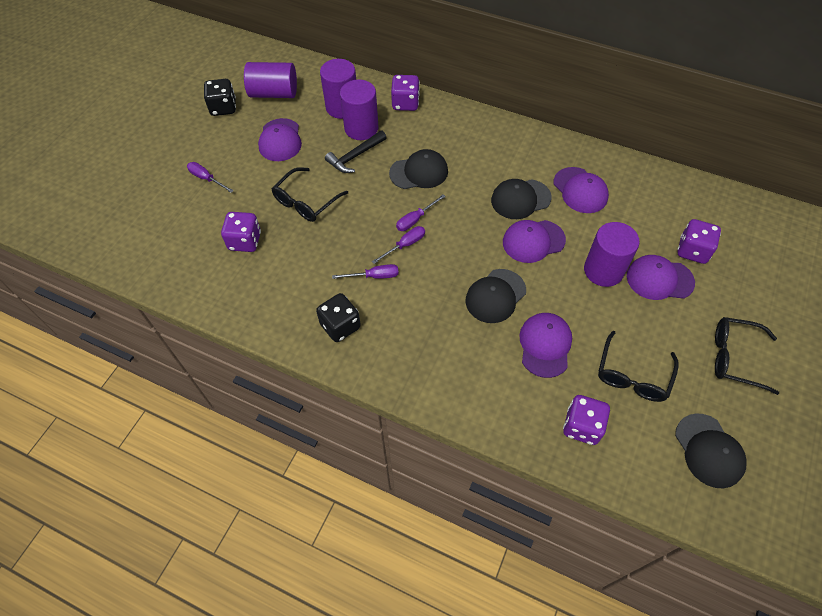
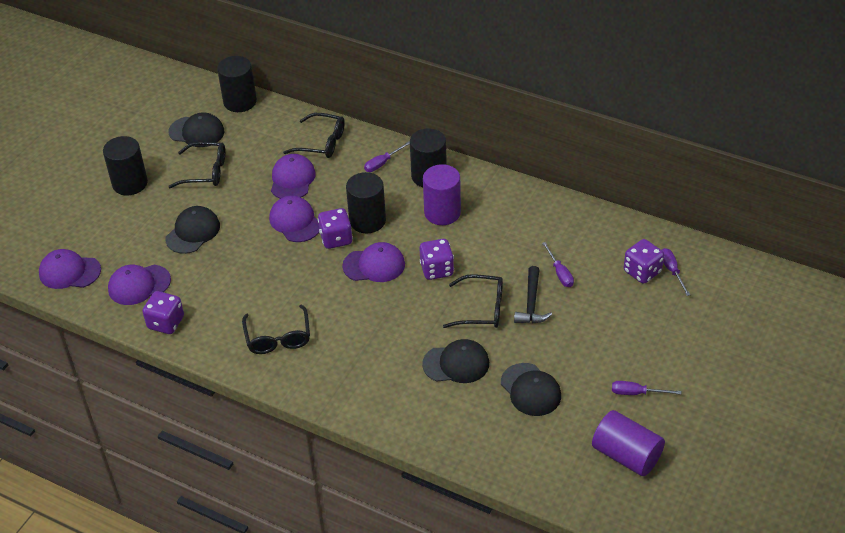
black cylinder: none = 0 -> [103,136,148,195] [217,56,257,112] [346,172,386,233] [410,128,447,187] = 4
black dice: [204,79,236,116] [316,293,361,342] = 2 -> none = 0
black glasses: [272,167,348,222] [598,331,679,402] [715,317,779,395] = 3 -> [168,142,225,188] [242,305,310,354] [283,113,345,158] [443,274,503,328] = 4
purple cylinder: [244,62,297,98] [320,59,356,119] [340,80,379,140] [584,222,640,287] = 4 -> [423,164,461,225] [592,410,665,476] = 2

